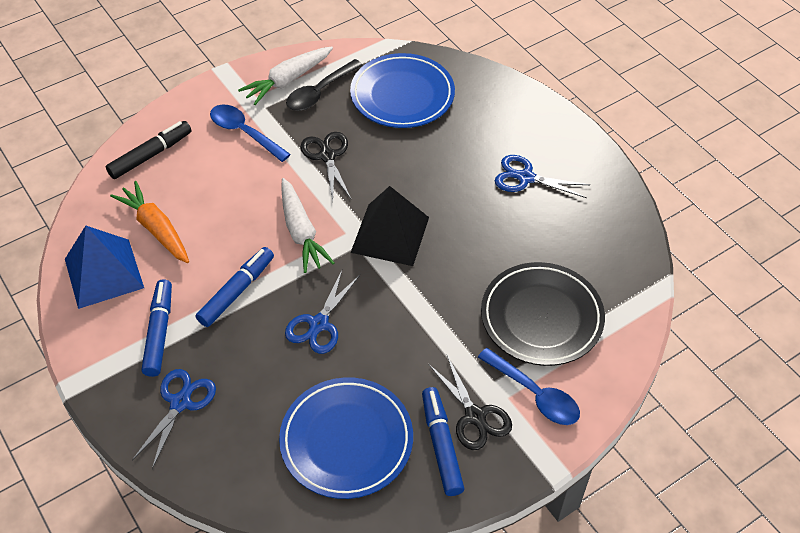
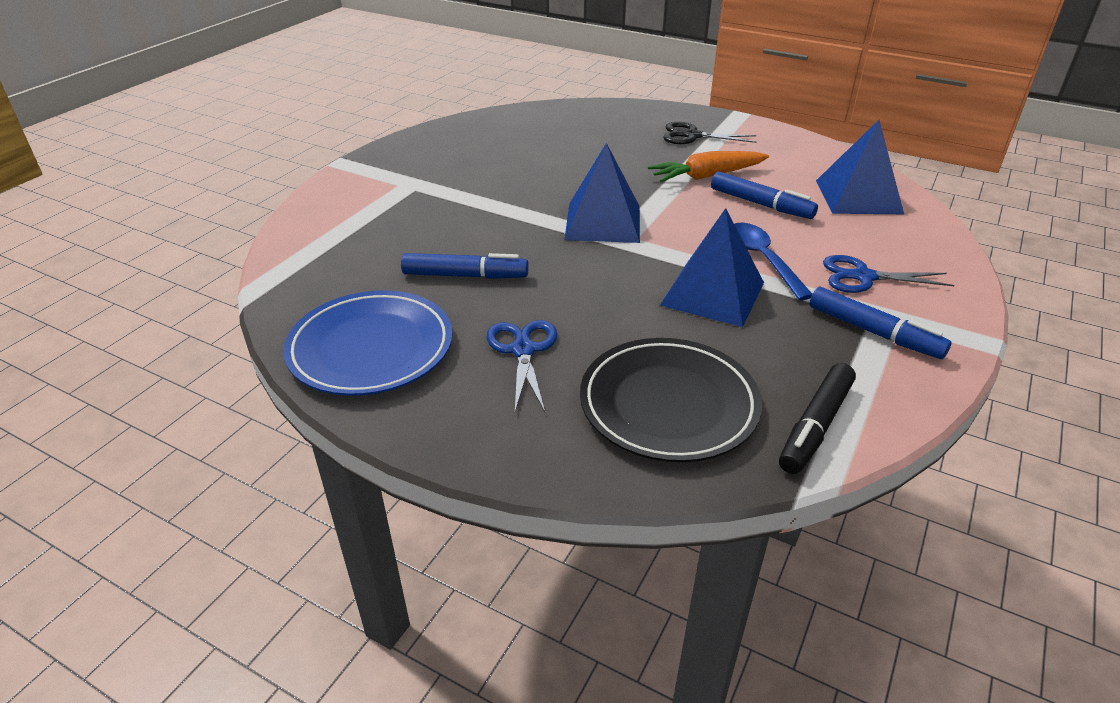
black pyramid: [351,186,429,266] = 1 -> none = 0
black scissors: [301,132,351,201] [428,355,512,450] = 2 -> [663,122,757,144] = 1
black spoon: [286,59,363,111] = 1 -> none = 0
blue plate: [279,377,413,499] [350,53,455,128] = 2 -> [283,290,453,396] = 1
blue pyramid: [65,226,144,309] = 1 -> [564,143,640,243] [660,208,764,327] [816,120,904,214] = 3
blue scissors: [132,369,216,469] [285,270,360,354] [495,155,590,198] = 3 -> [487,320,557,412] [823,255,954,293] = 2
blue spoon: [210,105,291,162] [478,348,580,425] = 2 -> [734,223,812,300] = 1
white carrot: [238,46,333,105] [281,178,334,273] = 2 -> none = 0

